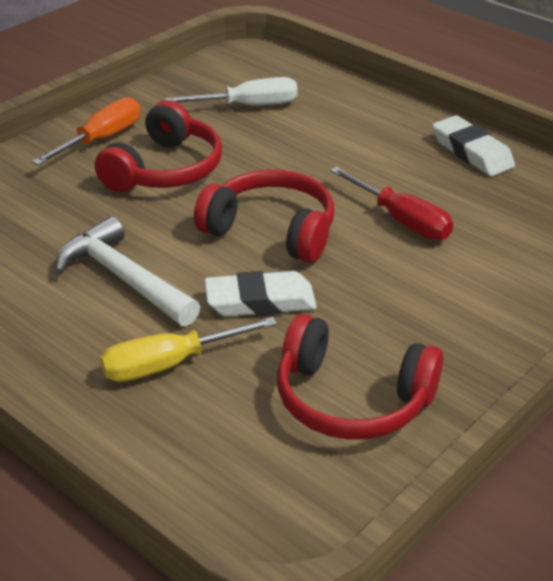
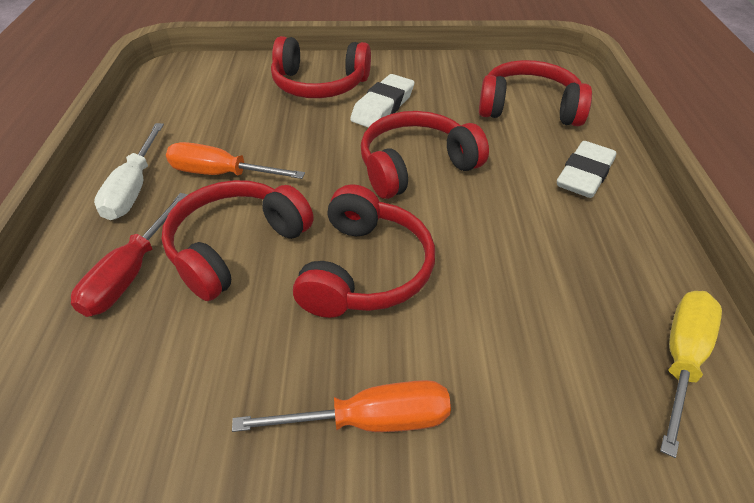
orange screwdriver: [32,97,140,165] = 1 -> [166,142,305,179] [232,380,451,432] = 2
red headphones: [95,100,222,192] [194,170,334,263] [277,314,443,440] = 3 -> [162,180,314,301] [271,36,371,98] [293,184,435,318] [361,111,489,199] [479,60,592,126] = 5
white hammer: [55,216,200,326] = 1 -> none = 0

